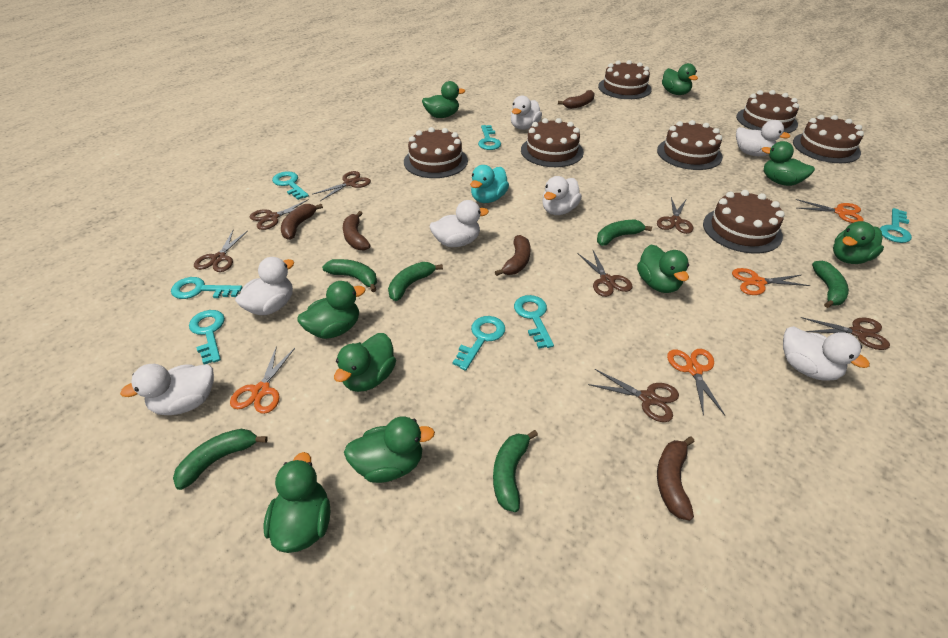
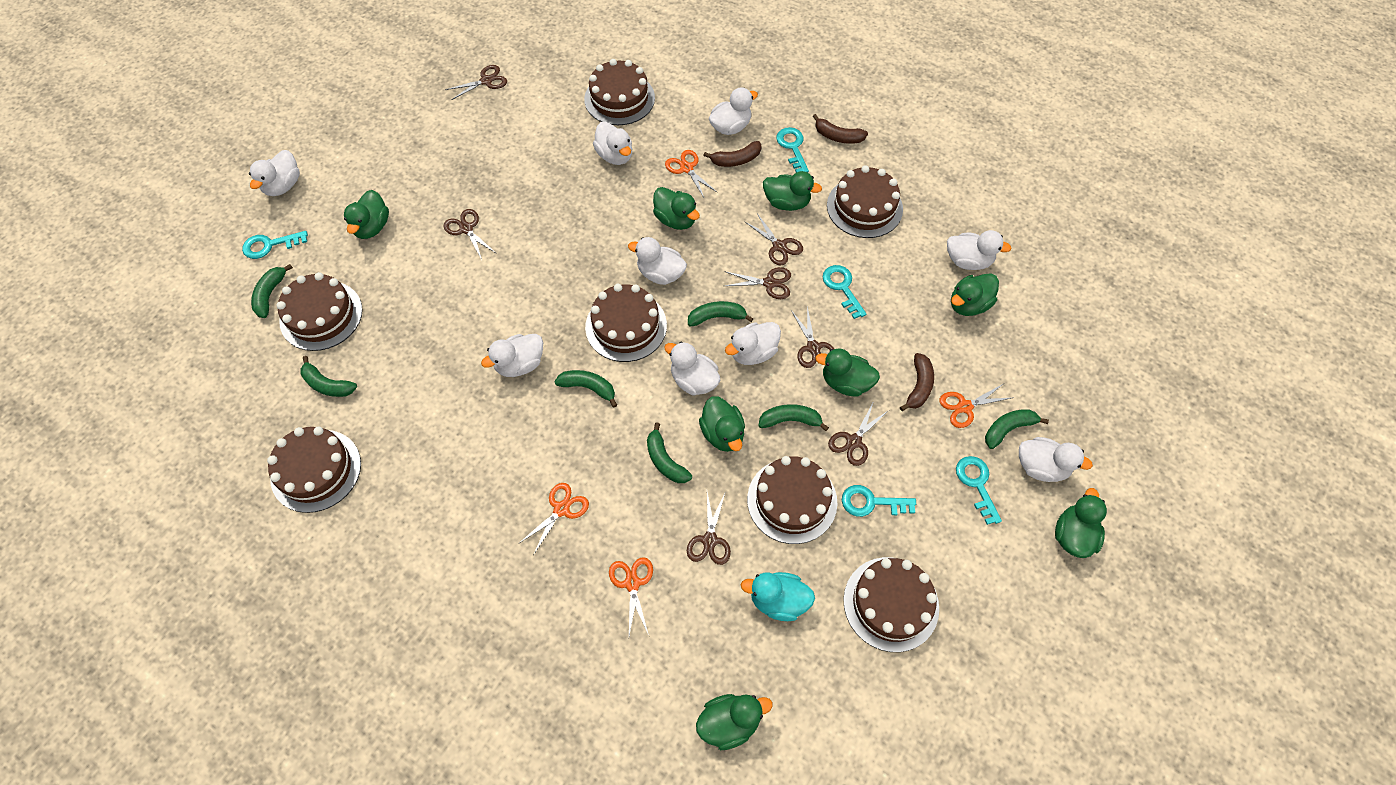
brown banana: [281,204,323,240] [343,211,370,250] [495,235,531,276] [558,90,595,109] [657,436,695,521] = 5 -> [703,141,762,167] [813,114,868,144] [900,353,934,411] = 3
green banana: [173,429,268,490] [322,259,377,292] [388,262,443,301] [493,430,538,512] [597,220,652,246] [812,261,849,308] = 6 -> [251,264,293,318] [300,356,357,397] [555,370,617,407] [647,422,692,483] [688,301,754,327] [758,404,829,431] [985,409,1049,449] = 7
green duck: [264,452,330,553] [298,281,366,339] [334,333,396,392] [344,417,435,483] [422,81,465,118] [637,245,689,293] [662,63,698,95] [762,141,815,186] [833,221,884,264] = 9 -> [344,190,389,239] [653,187,700,230] [696,694,773,750] [699,396,745,452] [763,171,822,211] [815,348,880,397] [951,273,999,316] [1055,488,1107,558] = 8
turquoise key: [171,277,243,299] [189,310,225,364] [272,171,309,200] [452,316,505,371] [478,125,501,150] [514,295,554,349] [880,208,912,243] = 7 -> [242,231,308,259] [776,127,809,173] [823,265,866,319] [842,485,916,517] [956,456,1002,525] = 5
white duck: [120,364,214,415] [235,257,295,315] [430,200,489,247] [511,96,542,130] [542,176,582,215] [736,120,790,156] [783,326,870,381] = 7 -> [249,150,300,196] [481,334,543,377] [593,122,632,165] [628,237,687,285] [664,342,720,396] [709,87,758,135] [725,322,781,365] [947,230,1012,270] [1019,437,1093,482] = 9

